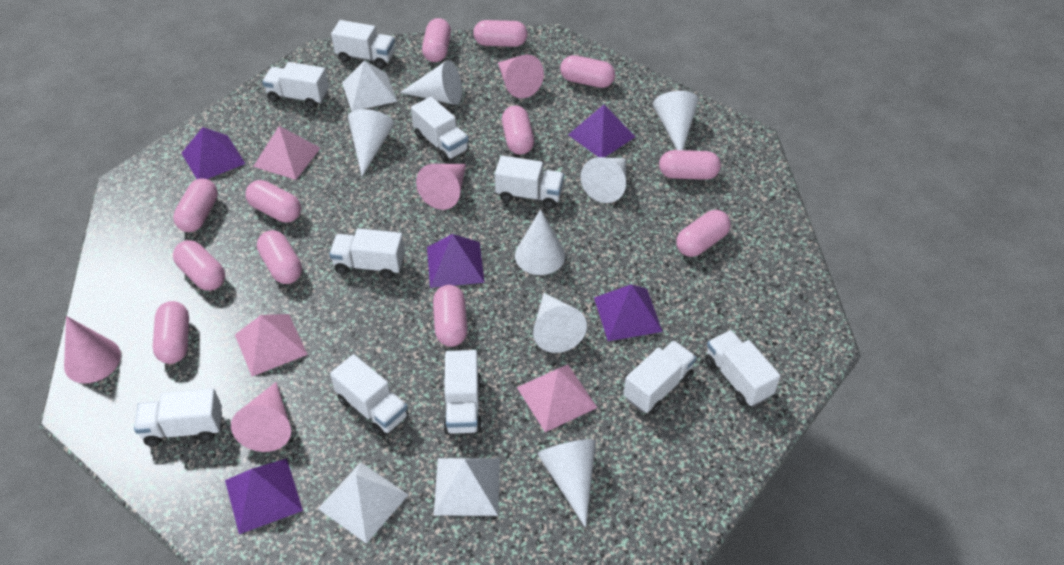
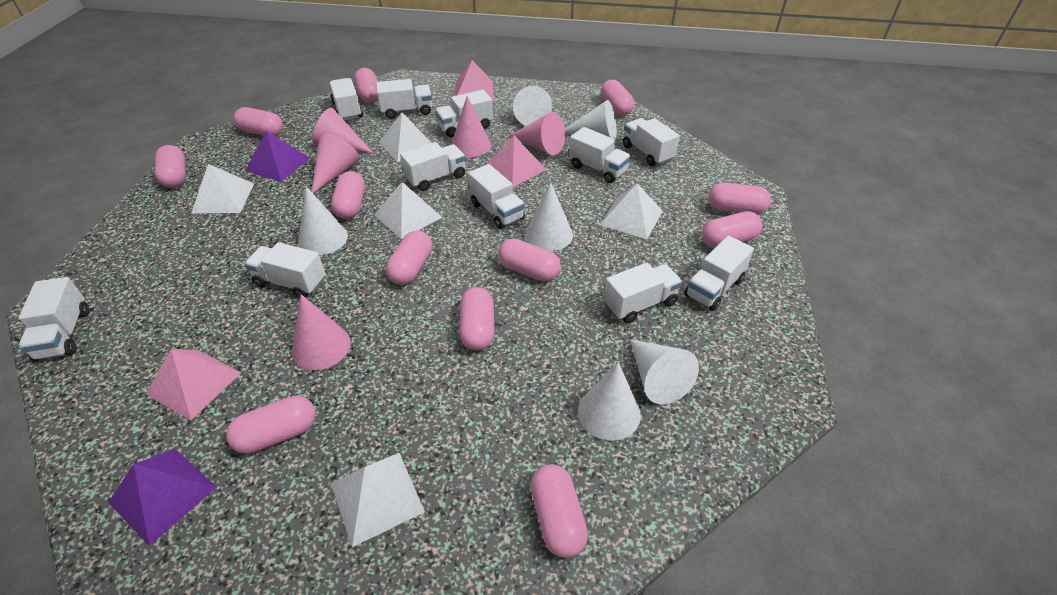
pink cone: [64,316,121,383] [231,382,291,452] [416,164,466,210] [498,55,544,98] = 4 -> [292,294,351,370] [312,108,373,153] [312,133,360,194] [451,96,491,157] [510,112,565,155] = 5
purple pyramid: [182,127,246,179] [225,458,303,534] [427,234,485,288] [568,105,635,157] [594,284,663,341] = 5 -> [108,449,216,546] [245,131,310,182] = 2
white cone: [348,109,394,176] [400,60,462,105] [515,209,565,275] [533,293,587,353] [537,439,596,528] [581,157,626,203] [653,91,699,150] = 7 -> [298,186,348,255] [513,86,552,126] [525,182,573,251] [565,100,617,140] [578,362,641,441] [630,339,699,405] = 6
white pyramid: [318,462,408,544] [342,60,397,111] [434,458,500,516] = 3 -> [192,164,254,213] [331,453,425,547] [374,182,443,239] [379,112,431,162] [600,184,663,239] = 5
white truck: [134,388,222,446] [262,62,329,108] [329,228,405,279] [330,354,408,437] [331,20,395,68] [411,97,469,162] [443,350,482,434] [495,156,564,209] [624,341,696,414] [705,330,780,407] = 10 -> [19,277,90,361] [244,242,326,298] [330,78,363,121] [376,79,432,119] [400,142,466,191] [435,90,493,137] [468,164,525,229] [569,127,631,183] [603,263,683,323] [623,118,680,166] [684,236,754,311] = 11

